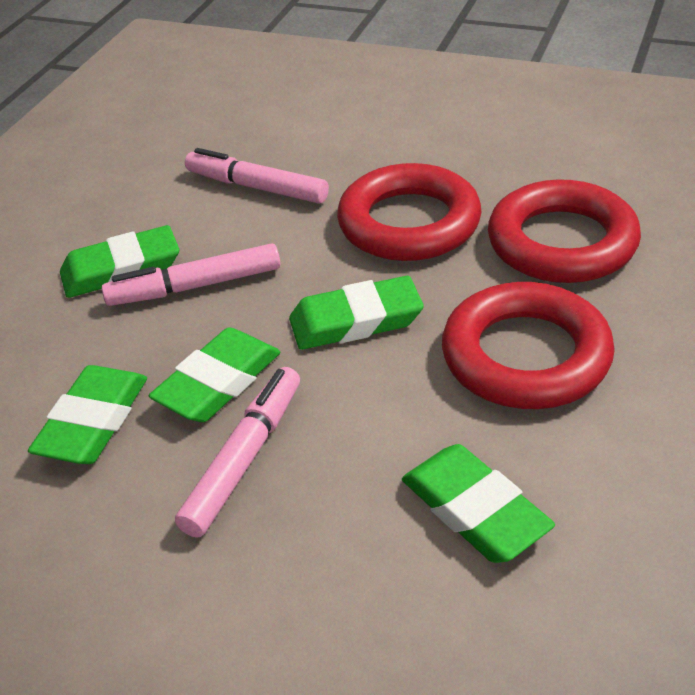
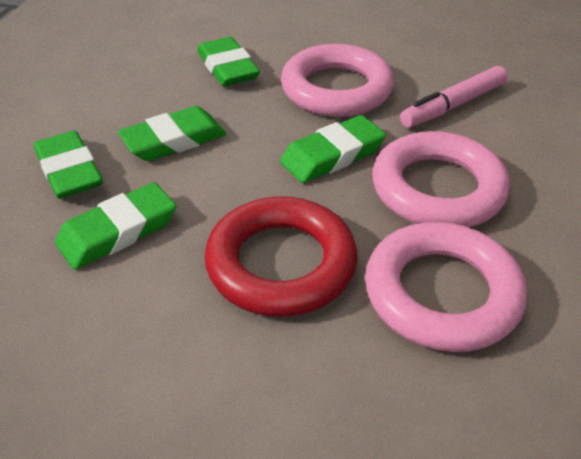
pink marker: [102,243,280,306] [175,367,300,538] [185,148,329,203] = 3 -> [400,66,507,128] = 1
pink ring: none = 0 -> [281,44,394,117] [365,222,527,352] [372,131,510,227] = 3
red ring: [337,163,482,261] [442,282,615,409] [488,179,641,283] = 3 -> [205,196,358,317] = 1

